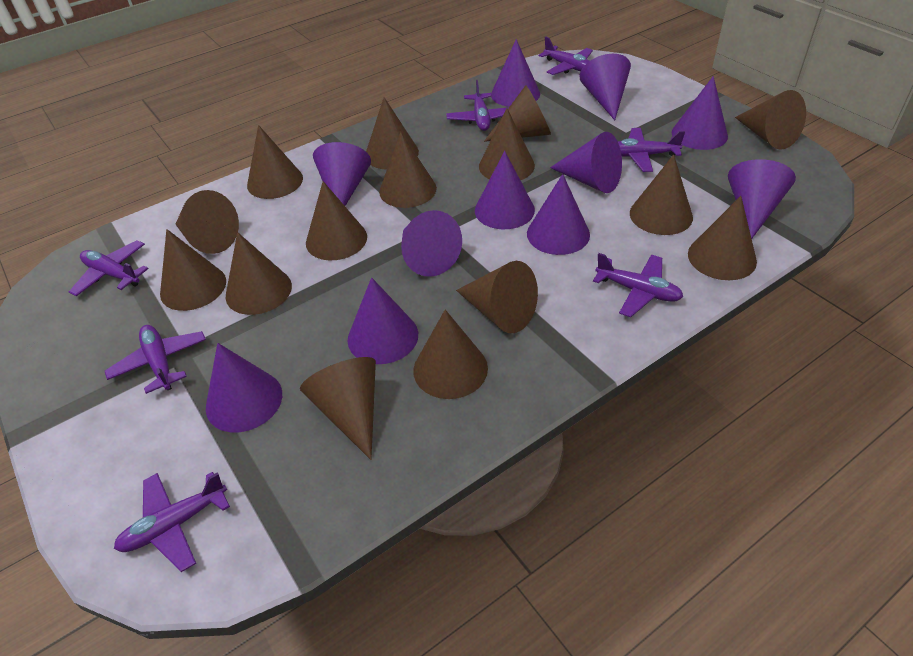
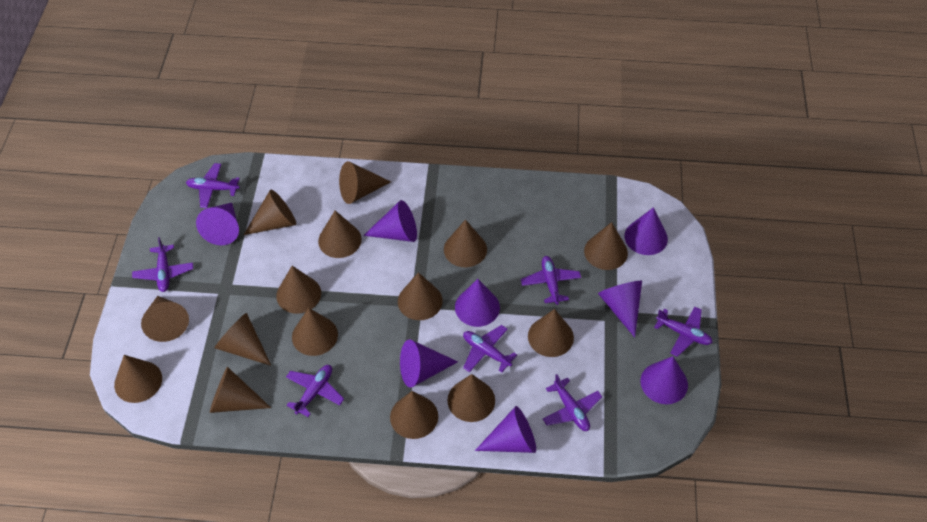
purple cone: [206,343,282,432] [313,142,371,206] [347,277,418,364] [401,210,462,277] [475,151,535,229] [491,39,540,107] [527,174,590,255] [550,132,622,193] [579,54,631,120] [672,76,728,150] [728,159,796,239] = 11 -> [196,203,239,245] [363,200,417,242] [400,339,458,388] [455,279,500,327] [475,406,536,453] [598,281,642,338] [625,207,668,255] [641,356,688,404] = 8

